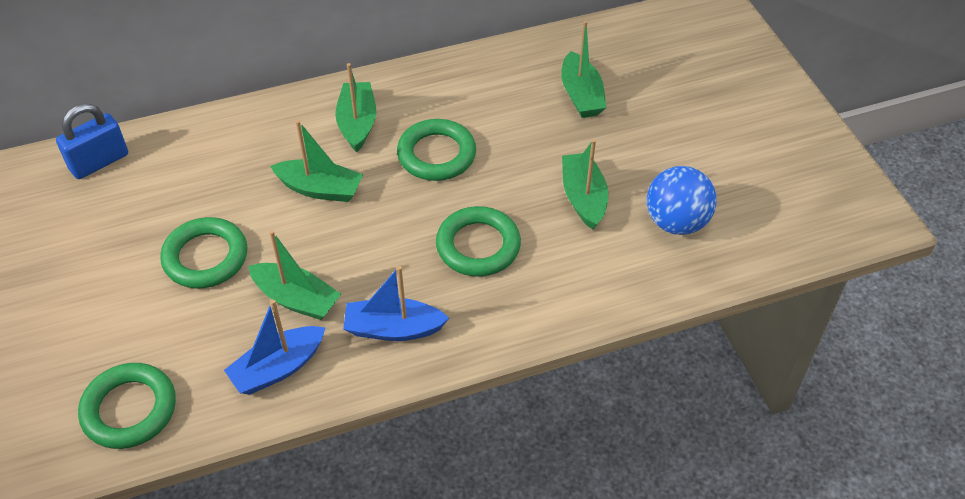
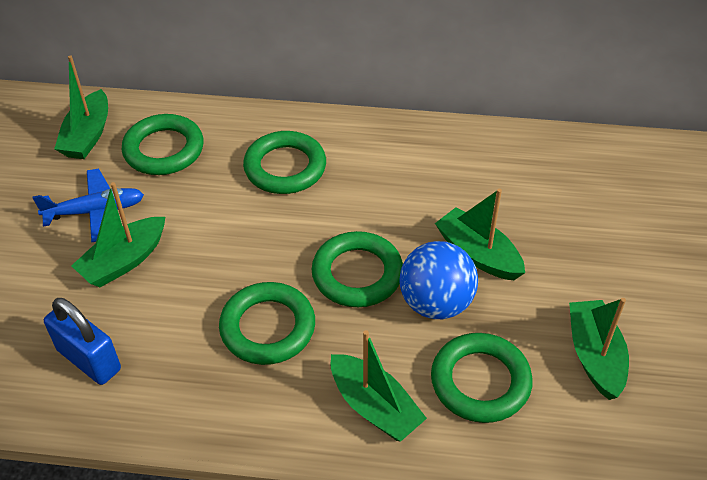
blue boat: [224,300,325,395] [343,266,449,341] = 2 -> none = 0
blue plane: none = 0 -> [32,168,144,242] = 1
green ring: [78,363,176,449] [160,217,247,289] [397,119,476,181] [436,206,521,277] = 4 -> [122,114,204,175] [219,282,315,365] [243,131,326,194] [312,231,403,307] [431,333,533,423] = 5

